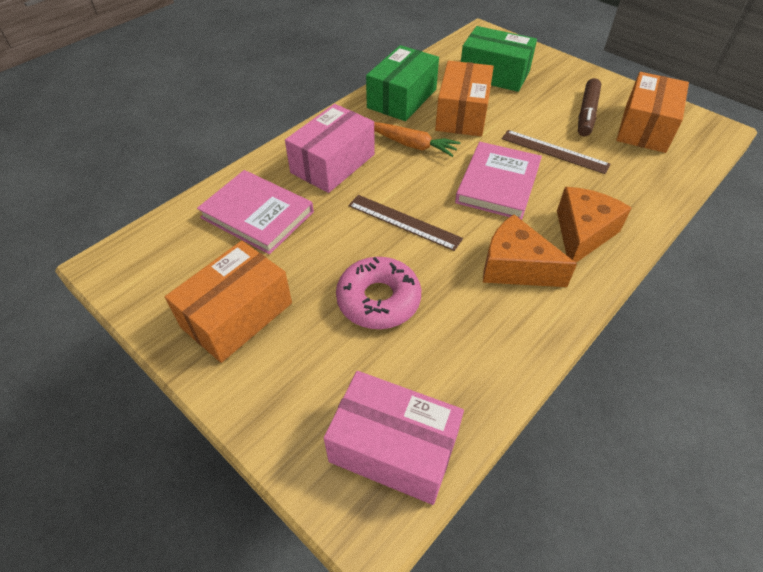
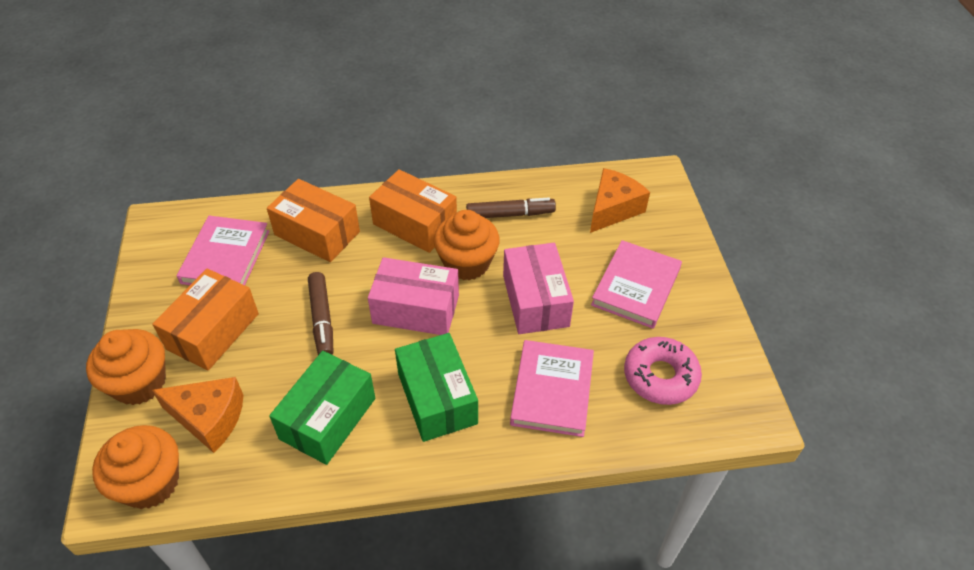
brown marker: [578,78,601,136] = 1 -> [308,272,333,355] [466,197,556,218] = 2
brown ruler: [348,195,463,251] [502,130,610,174] = 2 -> none = 0
orange carrot: [374,122,461,157] = 1 -> none = 0
orange cupcake: none = 0 -> [86,329,166,405] [92,425,179,509] [434,210,500,280] = 3
pink book: [197,170,314,254] [455,142,542,220] = 2 -> [177,216,270,285] [510,340,594,437] [591,240,682,329] = 3

